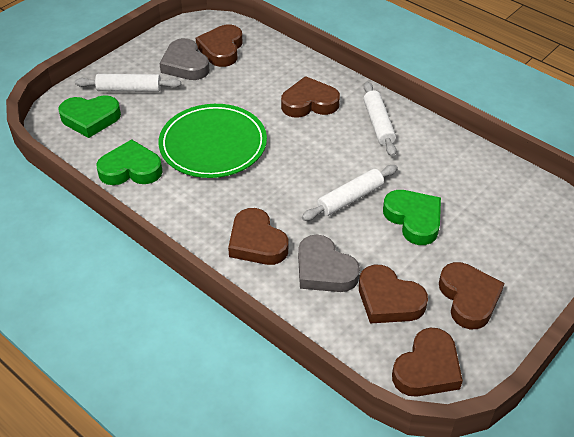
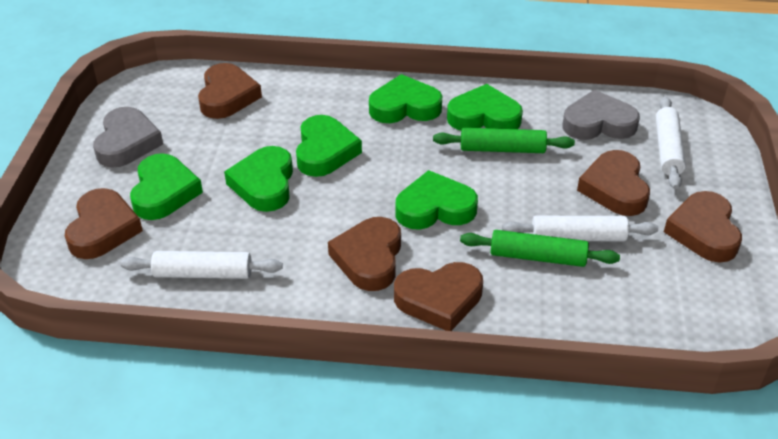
green heart: [58,95,121,138] [96,139,163,185] [383,190,441,245] = 3 -> [130,153,203,220] [224,146,293,212] [296,115,362,177] [369,74,442,123] [395,170,478,230] [447,84,523,130] = 6
green plate: [159,104,267,178] = 1 -> none = 0
green rolling pin: none = 0 -> [433,128,575,153] [460,230,620,267] = 2

